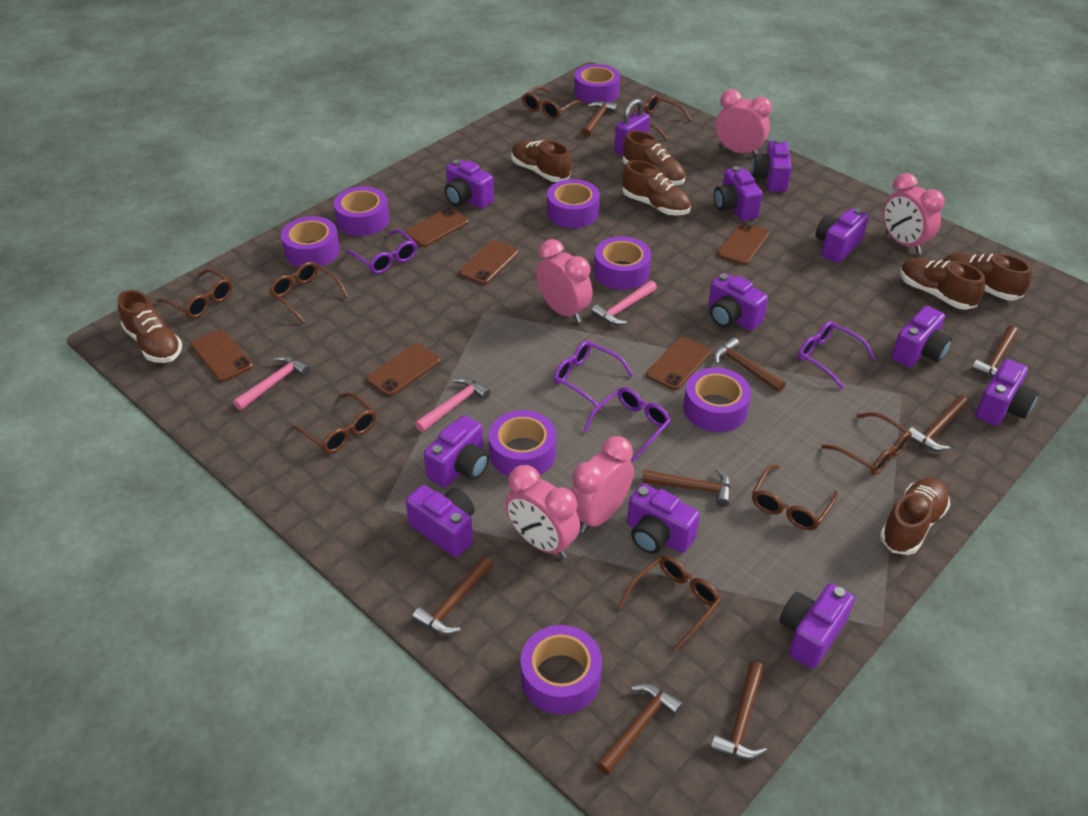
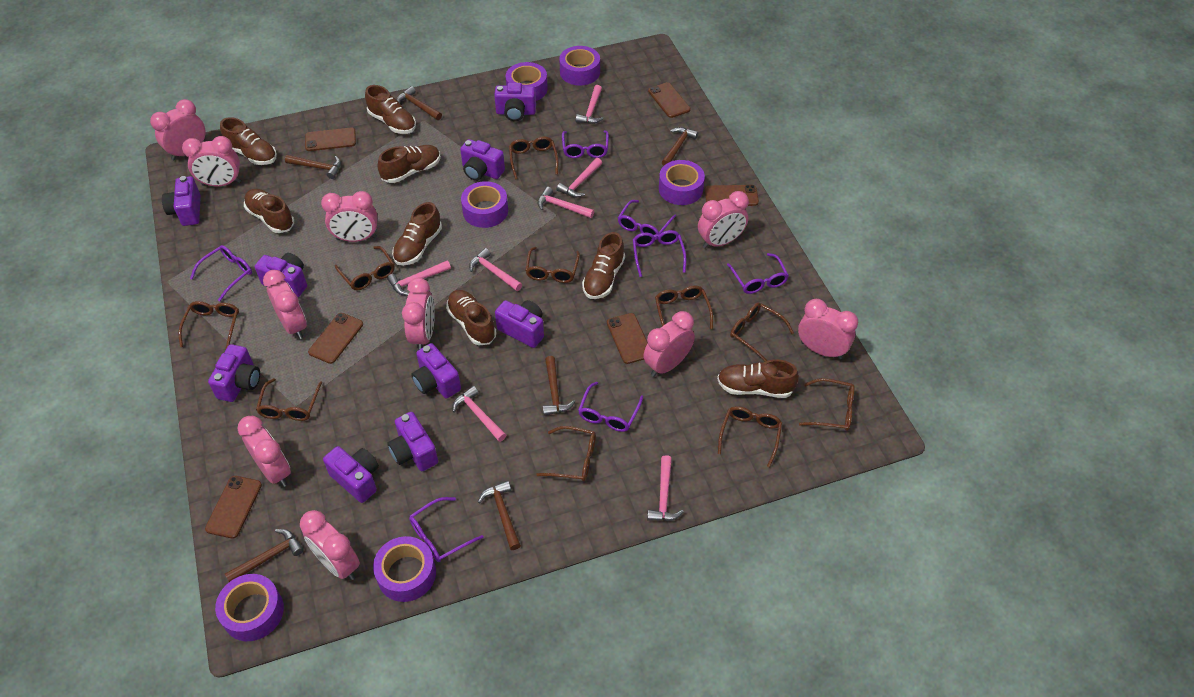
brown glasses: [157,269,232,319] [269,262,348,323] [291,392,376,454] [522,86,583,119] [618,555,721,652] [633,94,691,140] [752,465,838,531] [821,412,912,475] = 8 -> [178,301,239,350] [256,378,322,421] [335,246,395,290] [509,137,559,179] [525,247,580,283] [536,426,596,481] [655,285,713,329] [718,406,782,468] [730,302,794,362] [799,378,855,431] = 10
brown hammer: [412,556,493,634] [582,101,618,137] [596,684,683,775] [642,468,731,507] [710,661,767,759] [713,337,786,392] [909,395,968,451] [971,326,1018,378] = 8 -> [225,529,304,582] [285,155,341,179] [397,86,442,120] [478,481,521,550] [543,356,575,416] [662,127,698,166] = 6
brown shoe: [117,290,182,363] [511,140,571,182] [622,160,691,215] [623,130,685,186] [880,478,950,555] [900,257,985,310] [942,253,1032,300] = 7 -> [220,117,277,165] [244,189,294,233] [365,85,416,134] [378,145,441,183] [392,202,442,266] [446,290,496,345] [582,232,625,299] [717,359,799,398] = 8
pink clock: [505,465,580,559] [536,239,593,323] [571,436,634,533] [715,89,772,154] [883,173,945,254] = 5 -> [150,99,206,160] [182,136,241,186] [237,416,291,487] [263,270,307,339] [300,510,360,580] [321,191,378,242] [402,278,435,350] [643,311,695,377] [698,191,749,249] [798,299,858,359] = 10
pink hammer: [233,356,310,410] [415,377,490,432] [591,281,657,325] = 3 -> [387,260,451,296] [452,386,506,442] [469,248,522,291] [538,187,594,218] [556,158,602,198] [576,85,603,124] [647,455,684,521] = 7
purple camera: [405,485,475,557] [424,415,489,487] [445,159,494,209] [627,483,700,554] [708,273,768,331] [714,166,763,221] [751,139,792,192] [779,583,855,669] [815,208,869,263] [891,306,952,368] [975,359,1039,426] = 11 -> [162,176,201,226] [208,344,260,402] [255,253,307,297] [323,446,379,503] [387,412,438,471] [411,343,461,399] [460,139,505,181] [494,83,536,121] [495,300,544,348] = 9
purple glasses: [346,229,417,274] [554,341,633,410] [584,387,671,462] [798,321,876,389] = 4 -> [190,245,252,301] [409,497,484,562] [562,131,609,158] [578,382,643,432] [618,200,676,240] [633,230,687,277] [727,253,789,294] = 7
purple padlock: [614,99,650,156] = 1 -> none = 0
purple tape: [281,216,340,267] [333,186,390,236] [489,410,556,477] [521,625,602,714] [547,179,600,228] [574,64,620,104] [594,236,651,290] [683,368,751,432] = 8 -> [215,574,284,641] [373,536,436,602] [461,181,508,228] [506,62,548,101] [559,46,600,85] [659,160,705,205] = 6

